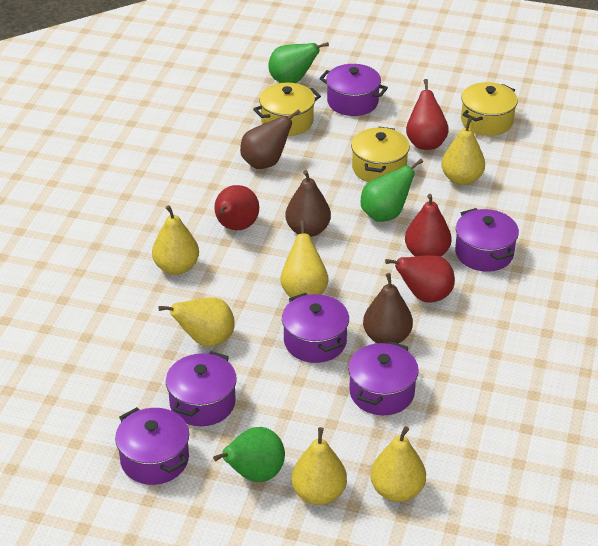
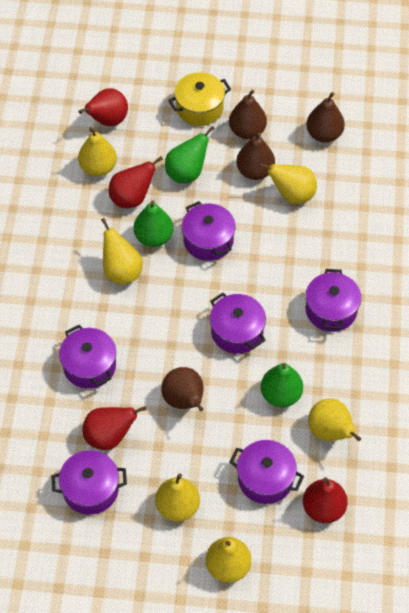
brown pear: [240,109,301,169] [285,170,331,237] [363,273,413,344] = 3 -> [162,367,203,411] [229,89,267,139] [236,132,275,180] [306,92,345,143] = 4
yellow pot: [253,83,321,136] [351,127,410,182] [461,82,518,136] = 3 -> [168,72,231,126] = 1

